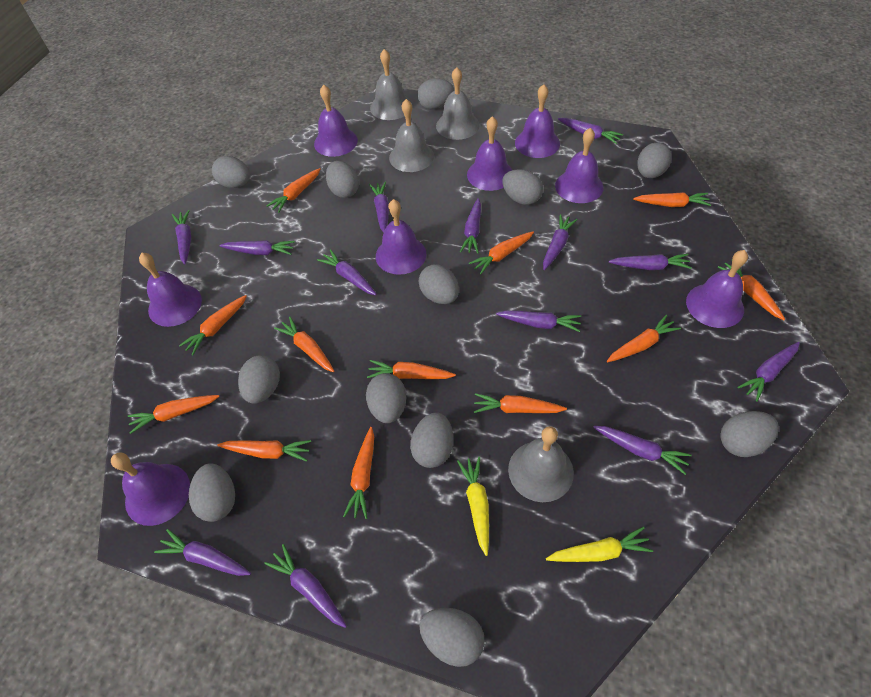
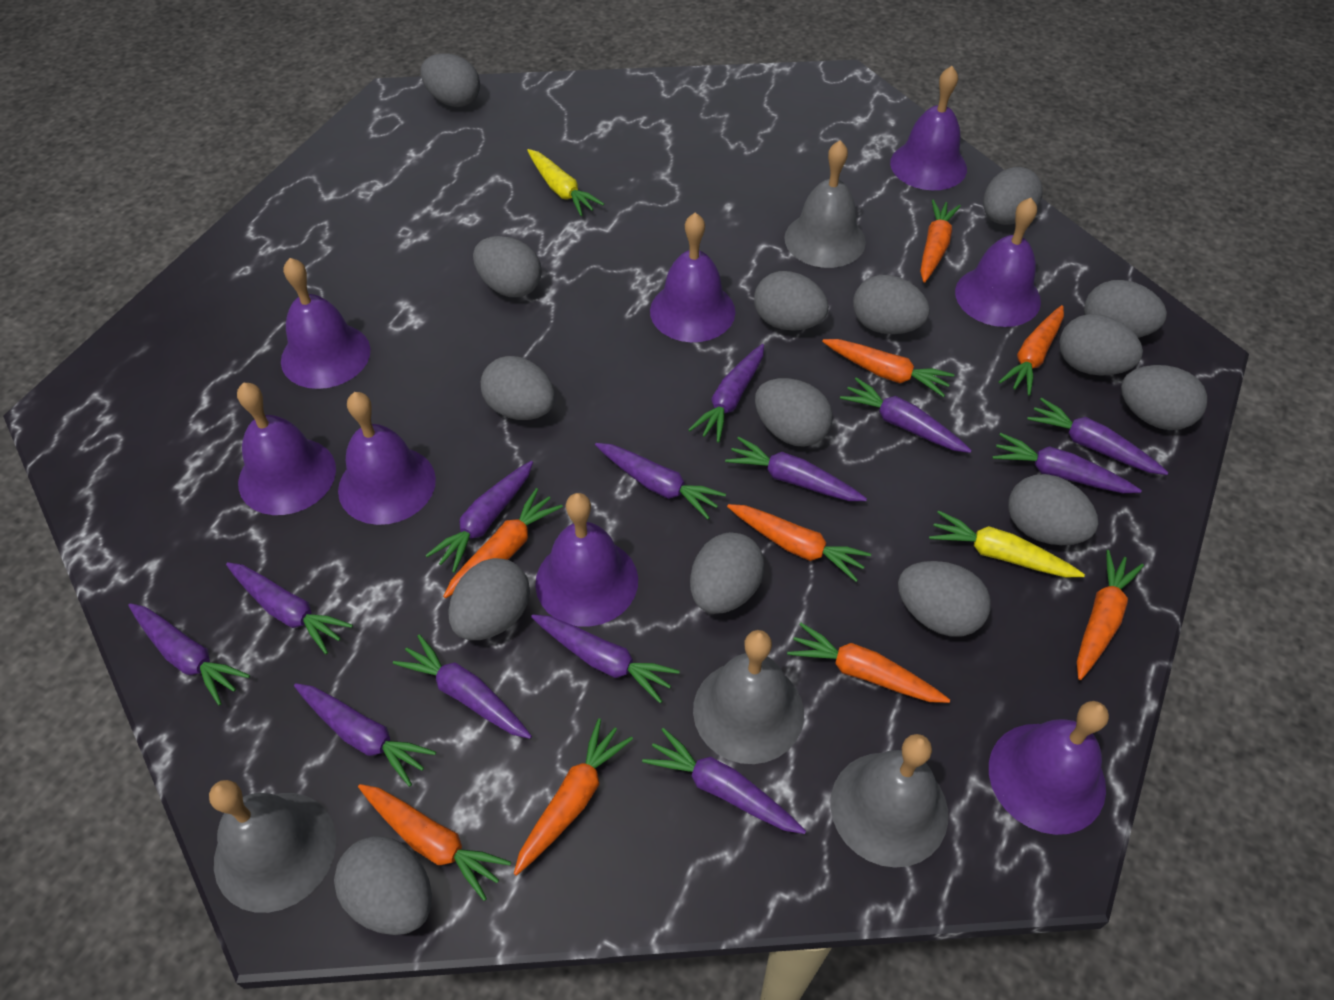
grey egg: [189,463,235,522] [212,156,250,188] [238,355,280,404] [326,161,359,198] [366,373,406,423] [410,412,453,468] [417,78,454,109] [419,264,459,304] [419,608,485,667] [502,169,543,205] [637,143,671,178] [720,411,779,457] = 12 -> [334,836,432,935] [421,53,480,107] [448,558,530,640] [473,236,542,297] [481,356,555,420] [690,532,765,614] [754,271,829,331] [755,378,833,447] [853,275,930,334] [898,561,991,637] [983,167,1043,225] [1008,474,1098,545] [1059,314,1143,376] [1084,280,1167,338] [1121,365,1207,430] = 15
orange carrot: [128,395,219,434] [179,295,247,355] [217,440,311,462] [266,168,321,213] [274,317,334,372] [343,427,374,519] [367,360,456,379] [469,232,534,275] [474,393,567,413] [607,315,681,362] [633,192,711,207] [718,263,785,320] = 12 -> [358,784,511,901] [443,488,563,598] [514,718,633,876] [727,504,871,582] [787,623,950,703] [822,339,954,397] [920,199,961,283] [999,305,1064,396] [1077,550,1144,680] = 9

